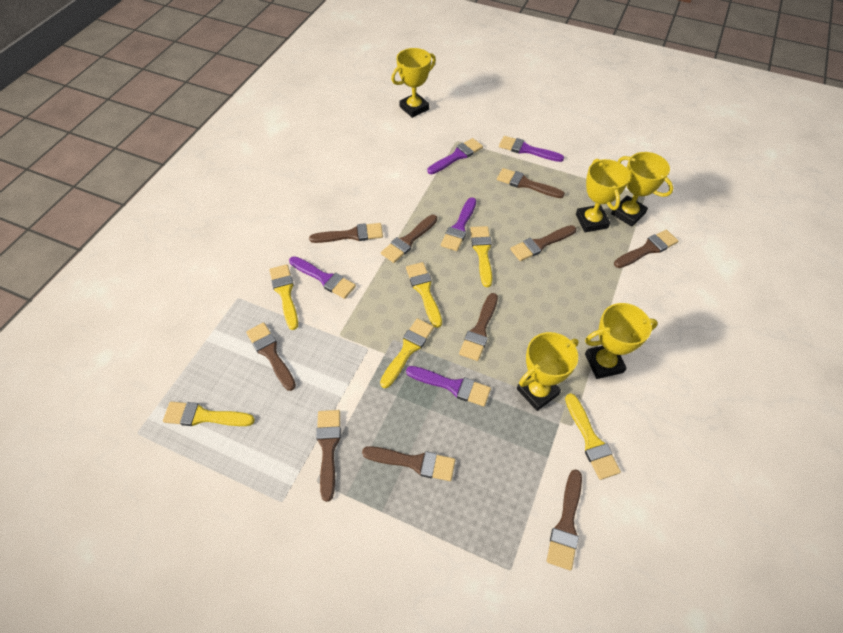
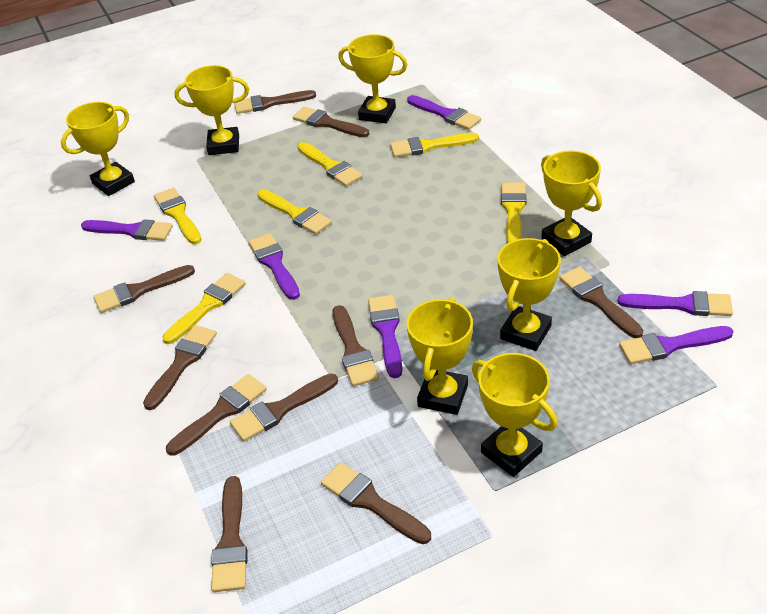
purple brush: [289,256,356,299] [406,366,491,406] [428,138,483,174] [441,197,476,251] [499,136,564,162] = 5 -> [81,219,173,241] [249,233,300,300] [368,295,403,378] [407,95,481,130] [618,291,733,316] [619,326,733,364] = 6
yellow trophy: [391,48,436,118] [517,332,579,411] [576,159,630,232] [585,303,658,379] [611,152,673,227] = 5 -> [61,102,135,196] [175,65,249,155] [338,34,408,123] [407,298,473,415] [472,353,557,477] [498,238,561,351] [541,151,602,256] = 7

